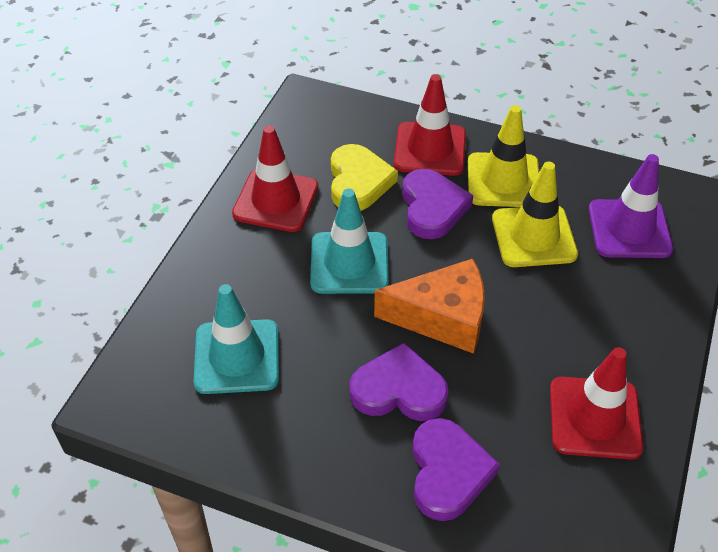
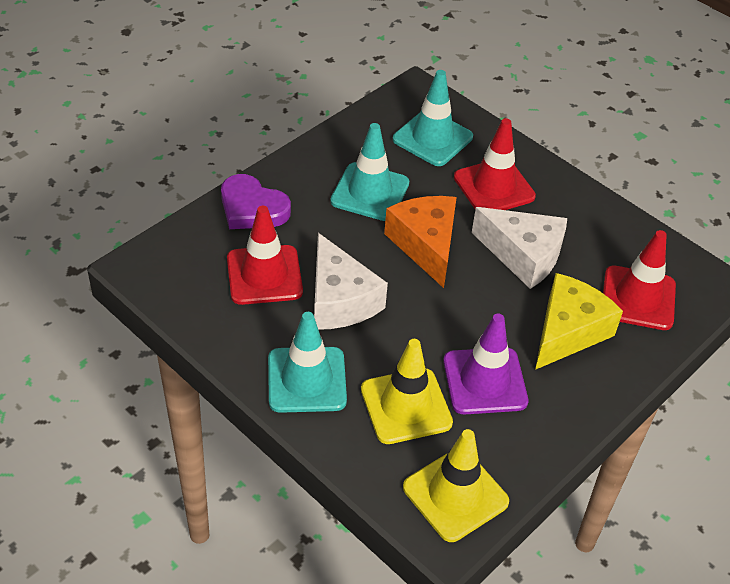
purple heart: [350,343,448,421] [402,169,473,239] [412,418,500,521] = 3 -> [221,174,291,229] = 1
turquoise traffic cone: [194,284,279,394] [310,189,389,294] = 2 -> [268,312,347,413] [330,123,409,221] [393,70,473,166] = 3
white cheese: none = 0 -> [314,233,388,330] [472,207,567,289] = 2
yellow cheese: none = 0 -> [535,273,623,370] = 1
yellow heart: [331,144,398,211] = 1 -> none = 0

